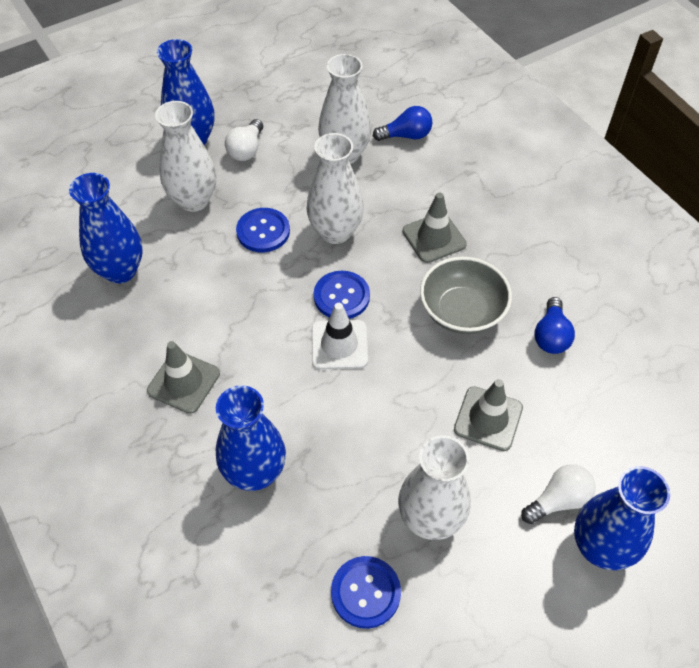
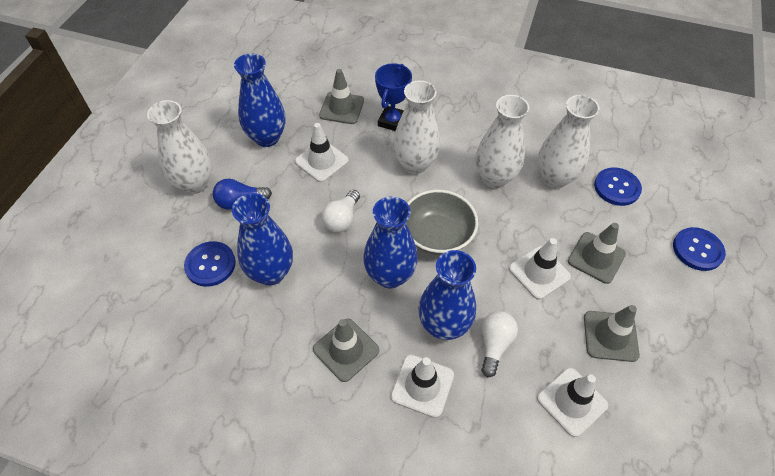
blue light bulb: [373,106,433,141] [534,297,575,354] = 2 -> [213,179,272,210] = 1
blue trophy: none = 0 -> [375,63,412,131] = 1
grey traffic cone: [147,341,220,414] [403,193,467,263] [454,379,523,451] = 3 -> [313,319,379,382] [319,69,364,124] [568,223,626,284] [584,305,640,362] = 4
white traffic cone: [312,303,368,370] = 1 -> [295,123,349,182] [391,354,454,418] [509,238,571,300] [537,368,608,437] = 4

